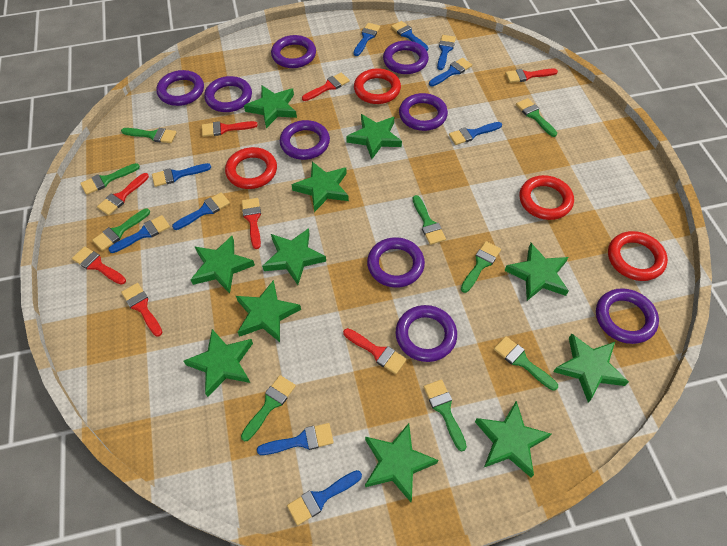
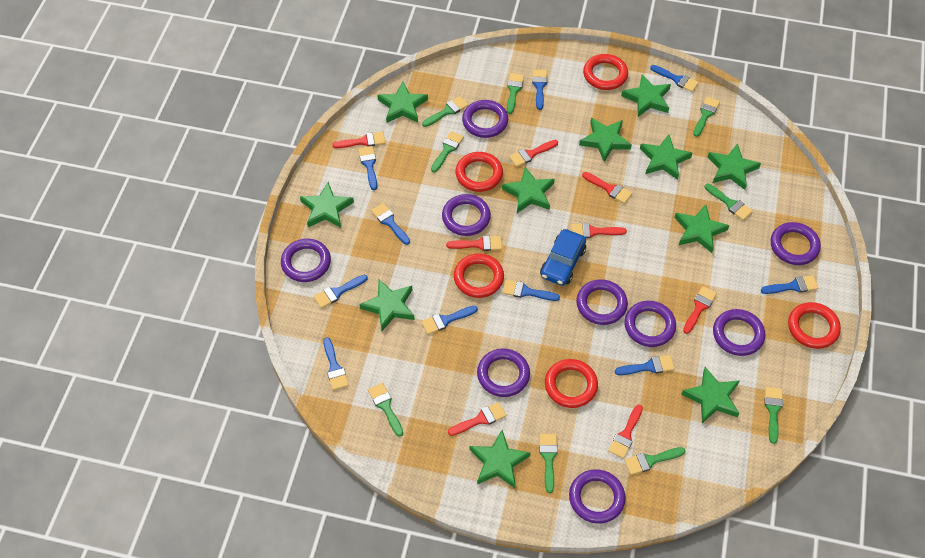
blue car: none = 0 -> [540,229,586,286] = 1
red ring: [225,147,277,189] [354,68,401,104] [519,175,574,220] [608,231,668,281] = 4 -> [454,254,504,298] [455,152,503,192] [545,359,598,408] [583,54,628,90] [788,302,841,349] = 5

